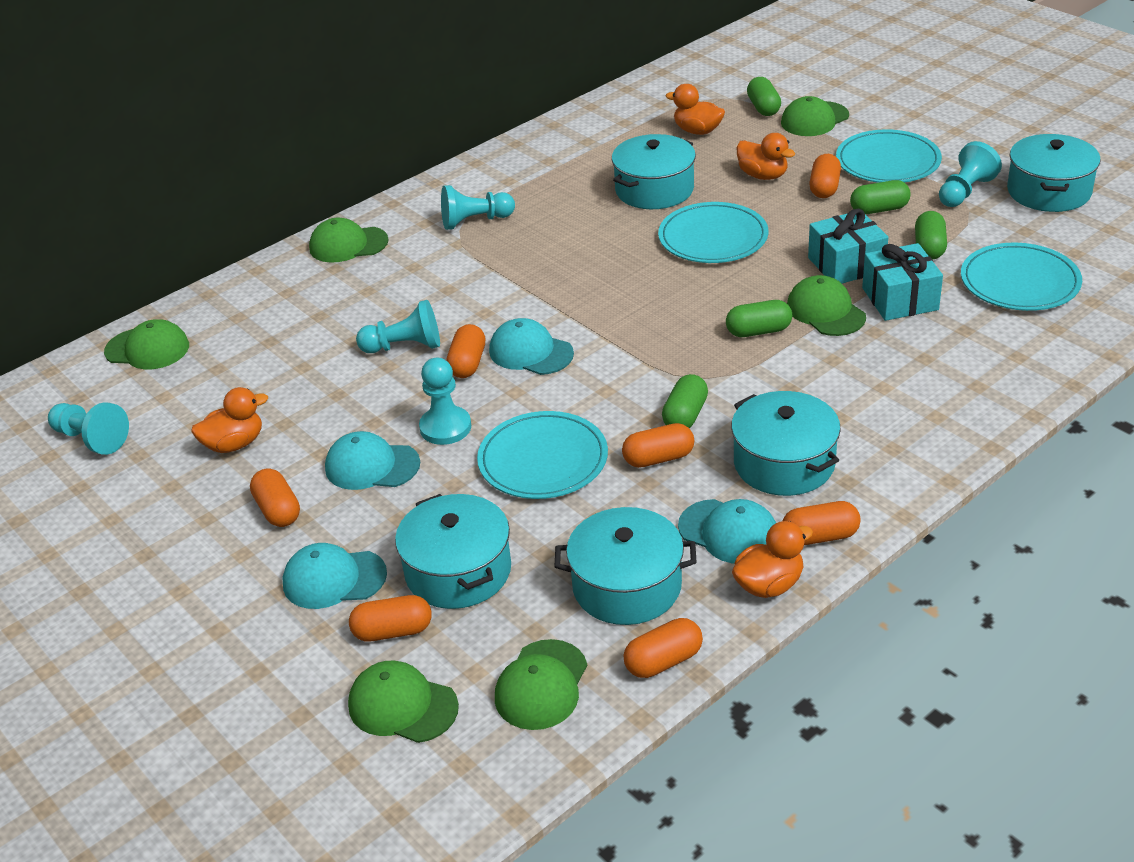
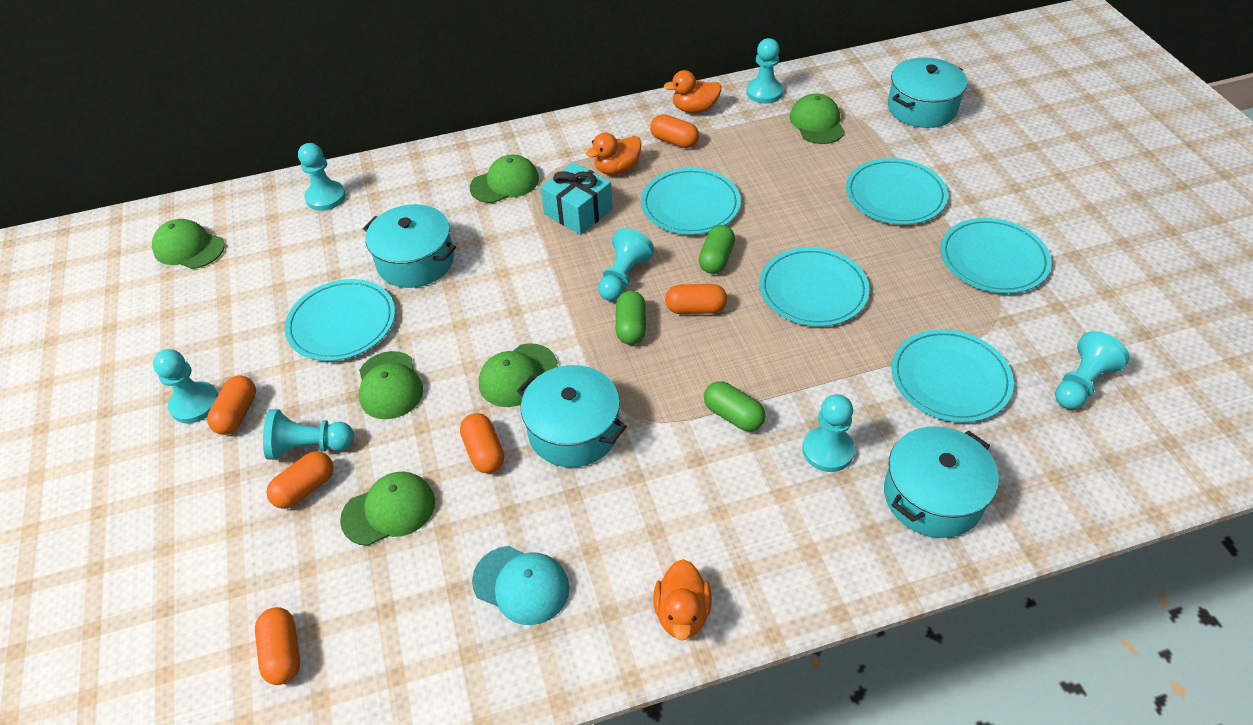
green capsule: [662,374,708,428] [726,300,792,337] [747,77,781,116] [850,180,911,214] [915,211,947,259] = 5 -> [616,291,646,345] [699,225,735,274] [704,381,766,431] = 3
orange capsule: [250,468,300,527] [349,595,432,641] [446,324,486,378] [622,423,694,468] [623,618,703,678] [783,501,861,545] [809,154,841,198] = 7 -> [207,376,256,435] [255,607,300,685] [266,451,333,509] [460,413,504,474] [650,114,699,148] [665,284,727,314] = 6
orange duck: [191,387,268,453] [666,84,725,135] [732,521,813,598] [737,133,795,180] = 4 -> [586,133,642,175] [653,559,712,641] [664,70,722,113] = 3
turquoise cap: [283,543,387,609] [325,431,420,490] [489,318,574,375] [678,499,776,564] = 4 -> [472,546,569,625] = 1
turquoise gift: [808,209,888,284] [862,243,943,321] = 2 -> [540,162,613,235] = 1
turquoise pawn: [48,402,129,455] [356,300,440,353] [419,358,471,445] [441,185,515,230] [939,141,1002,207] = 5 -> [153,349,218,423] [263,409,354,460] [298,143,346,211] [598,228,654,301] [746,38,783,104] [802,394,855,472] [1055,331,1130,409] = 7
turquoise plate: [477,411,608,499] [658,202,768,263] [836,129,942,183] [961,243,1082,311] = 4 -> [285,279,395,361] [641,168,741,235] [759,247,869,326] [846,158,948,225] [891,329,1014,422] [940,218,1051,293] = 6
turquoise pot: [395,494,511,609] [555,507,697,625] [612,134,696,209] [731,391,841,496] [1007,134,1101,212] = 5 -> [363,204,456,288] [517,365,627,468] [884,426,999,538] [888,57,967,128] = 4

